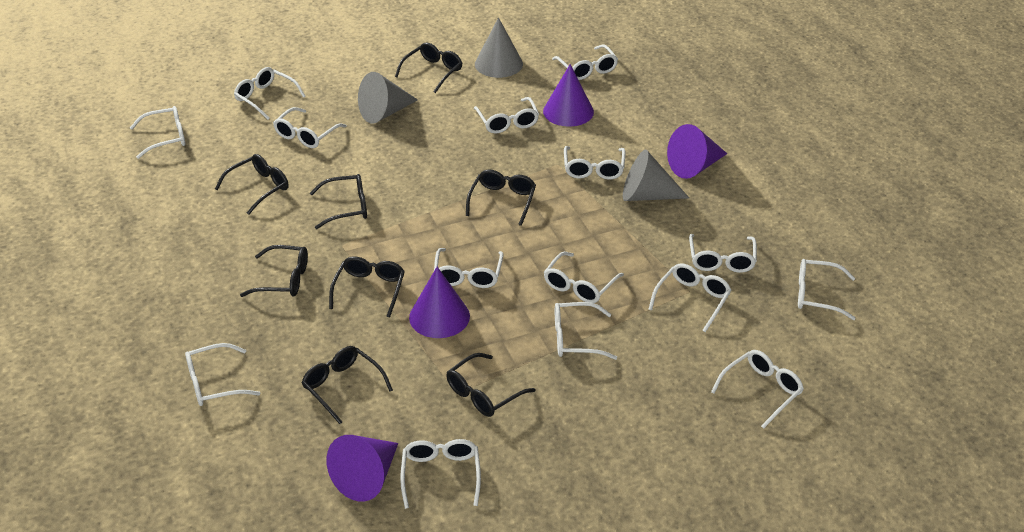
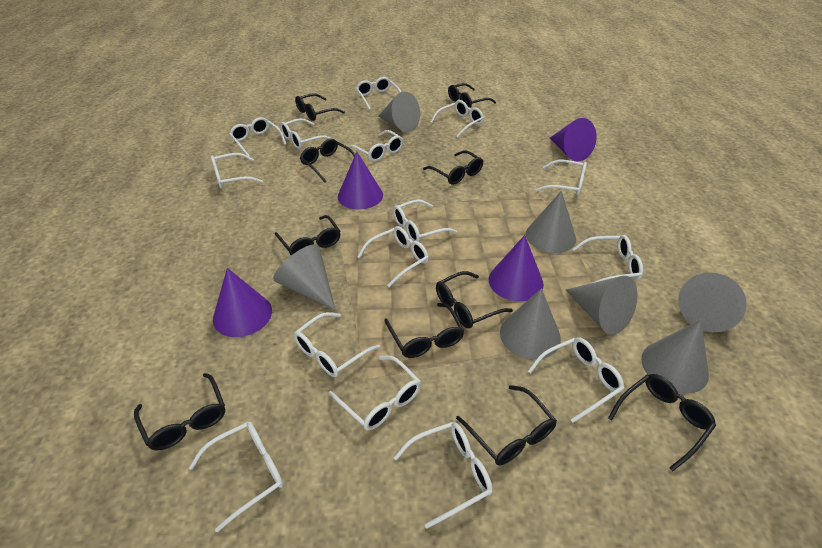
black glasses: [215,154,288,215] [240,245,308,297] [302,346,393,424] [310,174,367,229] [329,256,405,318] [395,42,462,93] [446,353,535,417] [466,170,536,226] = 8 -> [134,373,225,450] [275,215,341,255] [295,93,345,121] [300,139,355,183] [384,303,464,358] [423,151,483,185] [436,271,513,328] [448,83,496,108] [456,385,557,465] [608,374,716,471] = 10
grey cone: [358,72,418,124] [475,17,523,78] [623,150,689,201] = 3 -> [273,244,336,311] [378,91,420,132] [500,288,561,359] [526,191,576,253] [566,276,638,335] [641,320,709,394] [678,272,747,332] = 7

